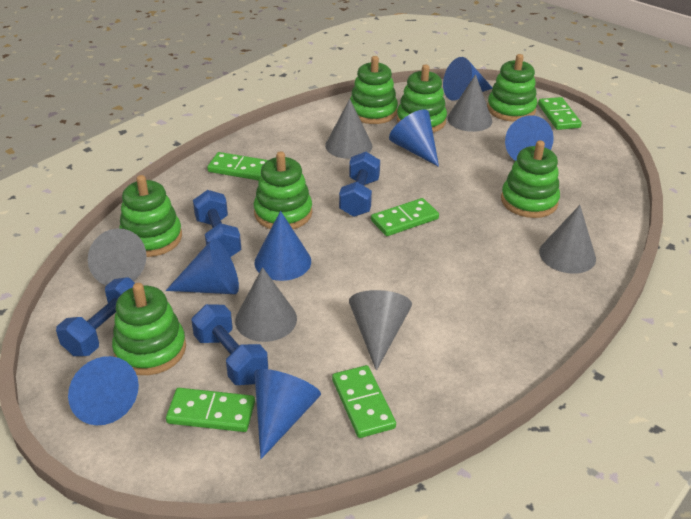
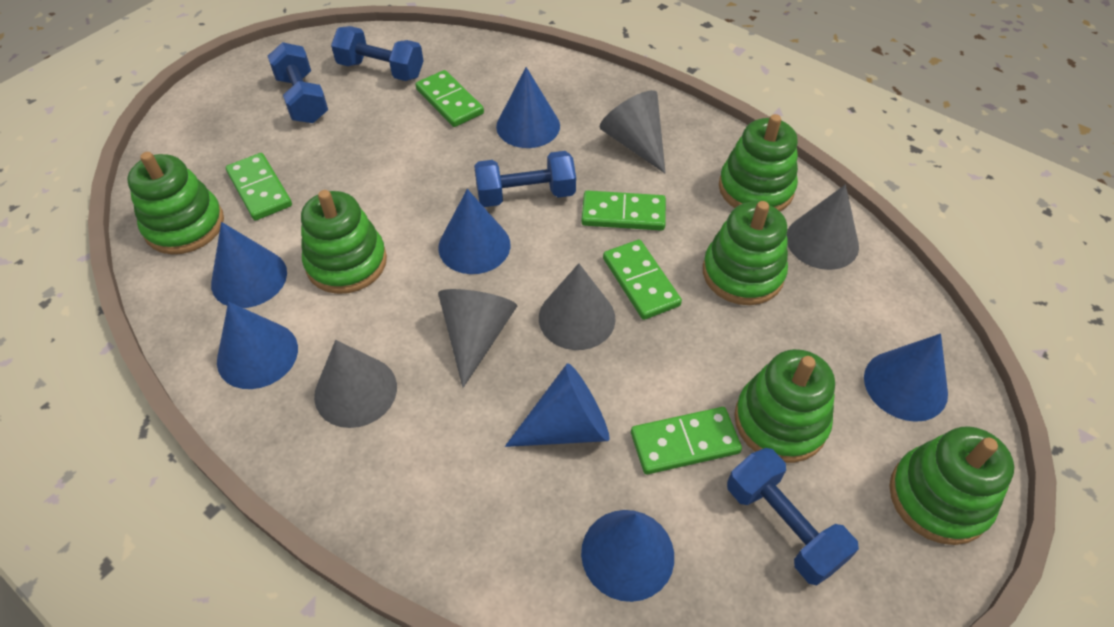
green stacking toy: [112,283,186,375] [119,175,182,257] [254,151,312,229] [350,56,398,124] [397,65,447,132] [487,54,537,122] [501,141,560,218] = 7 -> [127,152,224,254] [301,190,387,294] [703,201,788,305] [719,114,798,211] [734,349,835,463] [889,426,1014,545] = 6
grey cone: [88,228,147,285] [235,267,297,342] [325,99,372,159] [349,290,412,371] [447,74,492,132] [539,205,596,274] = 6 -> [314,340,397,428] [438,289,517,388] [539,263,616,350] [600,90,665,173] [787,184,859,270] = 5

